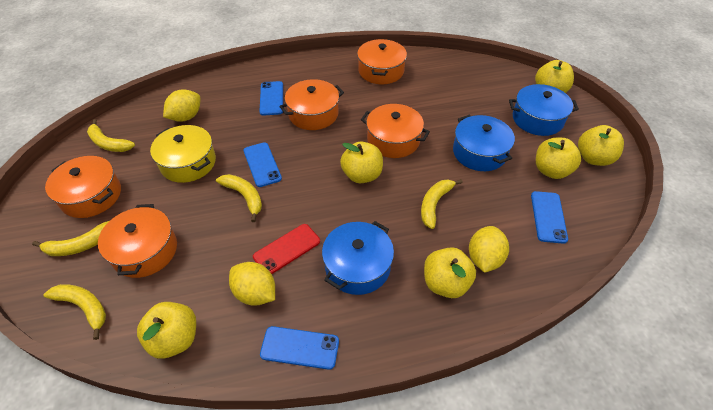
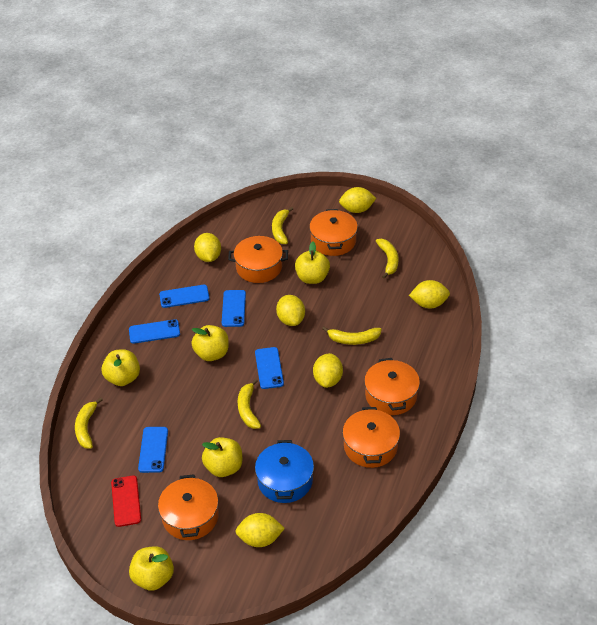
blue phone: [243,142,282,187] [259,81,283,116] [260,326,339,370] [531,191,568,244] = 4 -> [129,319,180,344] [138,427,168,473] [159,285,210,308] [222,290,246,327] [255,347,284,389] = 5
blue pot: [322,221,394,295] [453,115,515,171] [509,84,579,136] = 3 -> [255,440,314,503] = 1
yellow apple: [137,302,196,359] [340,142,383,183] [424,247,476,298] [535,60,574,93] [536,138,581,179] [578,125,624,166] = 6 -> [101,349,140,386] [129,546,174,591] [191,325,229,361] [202,437,242,477] [295,242,330,284] = 5
yellow lemon: [163,90,200,122] [229,262,275,306] [469,226,509,273] = 3 -> [194,233,221,262] [235,513,285,547] [276,295,305,326] [313,353,343,388] [339,187,376,213] [409,280,450,309] = 6
yellow pot: [150,125,216,183] = 1 -> none = 0

